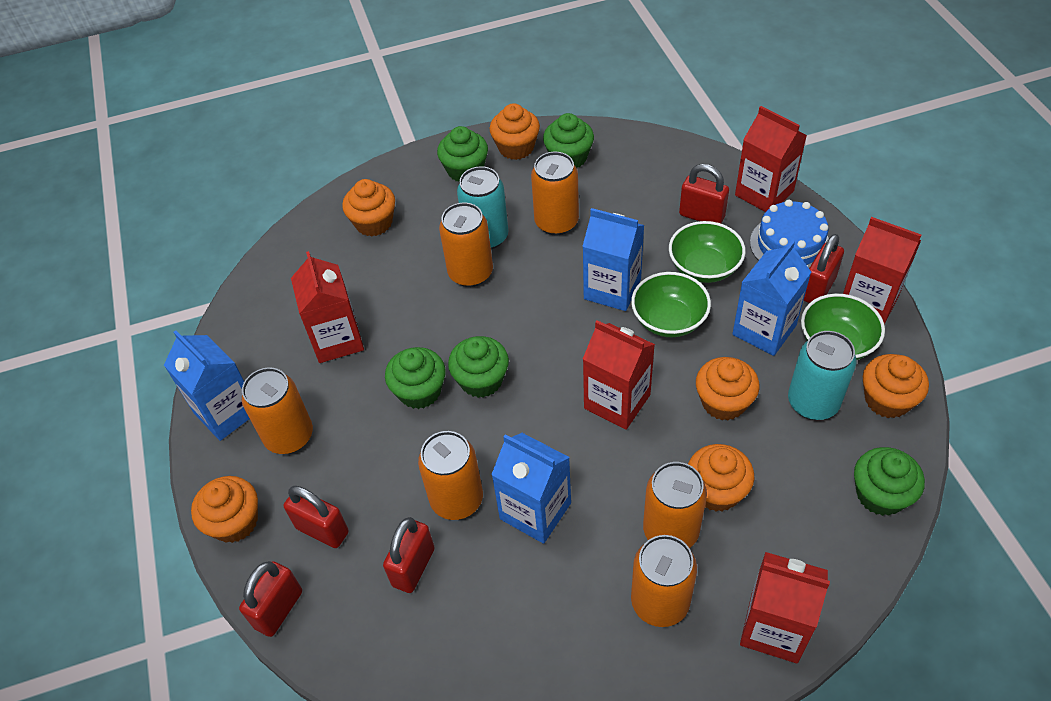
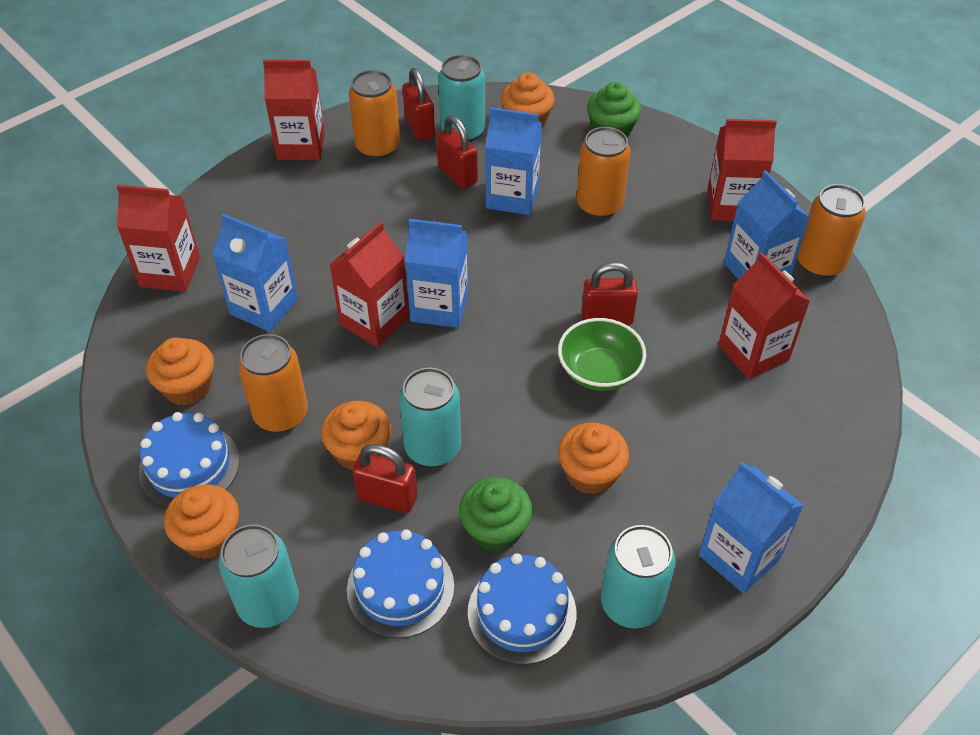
blue cake: [750,200,829,268] = 1 -> [139,412,240,507] [347,529,454,638] [468,553,577,665] = 3
blue carton: [164,330,250,441] [491,433,571,544] [582,208,644,311] [732,240,811,356] = 4 -> [212,214,298,332] [405,219,468,328] [485,107,542,215] [699,462,804,594] [724,170,810,279] = 5
green bowl: [631,272,711,337] [669,221,746,283] [801,294,885,360] = 3 -> [558,318,646,391] = 1
green cupcake: [385,347,446,409] [437,126,488,182] [448,336,509,398] [543,113,594,168] [854,447,925,516] = 5 -> [459,477,533,552] [587,82,641,137] = 2
orange can: [242,367,313,454] [418,431,483,520] [439,203,493,287] [531,152,579,235] [631,535,697,627] [643,462,707,548] = 6 -> [238,334,308,433] [349,70,400,159] [576,127,631,218] [797,184,866,278] = 4
orange cupcake: [191,476,258,543] [342,179,395,237] [490,103,540,160] [688,444,755,511] [696,357,759,420] [863,354,929,418] = 6 -> [146,337,214,406] [164,484,239,559] [321,401,391,470] [501,72,555,128] [558,423,629,494] = 5
red padlock: [239,561,302,637] [284,486,349,548] [383,517,435,593] [679,164,729,223] [803,234,844,303] = 5 -> [353,444,417,513] [402,68,435,141] [436,115,478,189] [581,262,638,325] = 4
turquoise can: [457,166,508,249] [788,331,857,420] = 2 -> [219,524,299,628] [399,368,461,467] [438,55,485,142] [601,525,676,629] = 4

